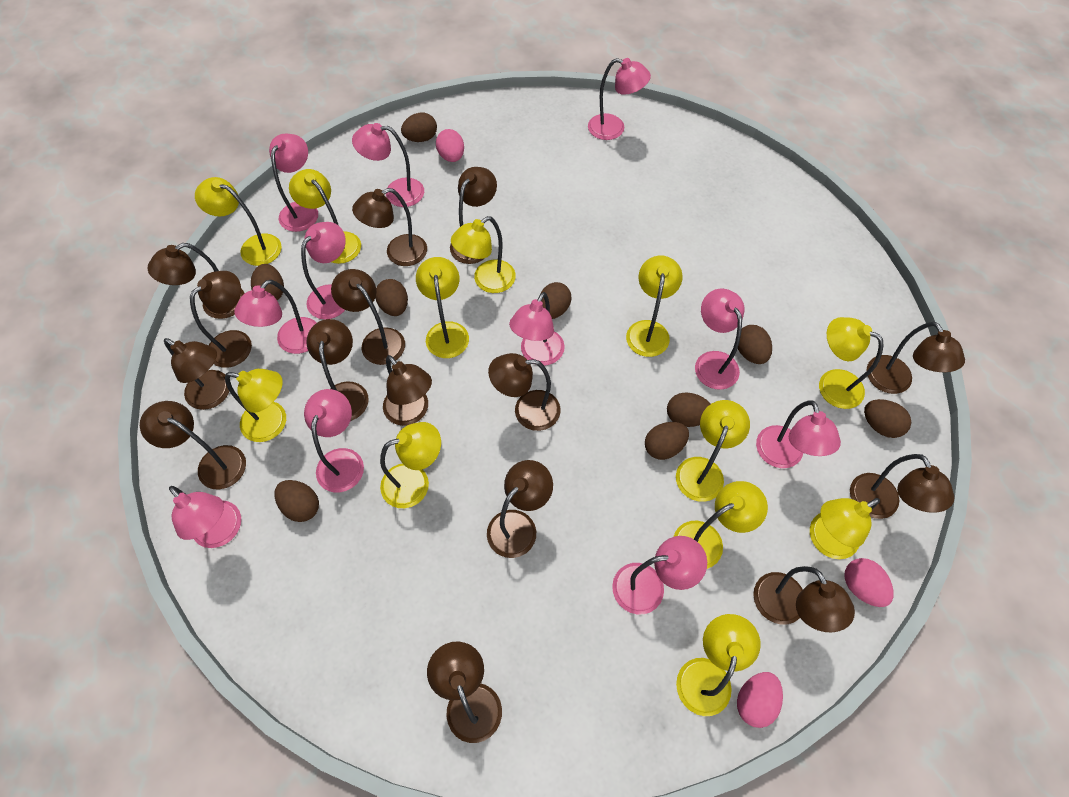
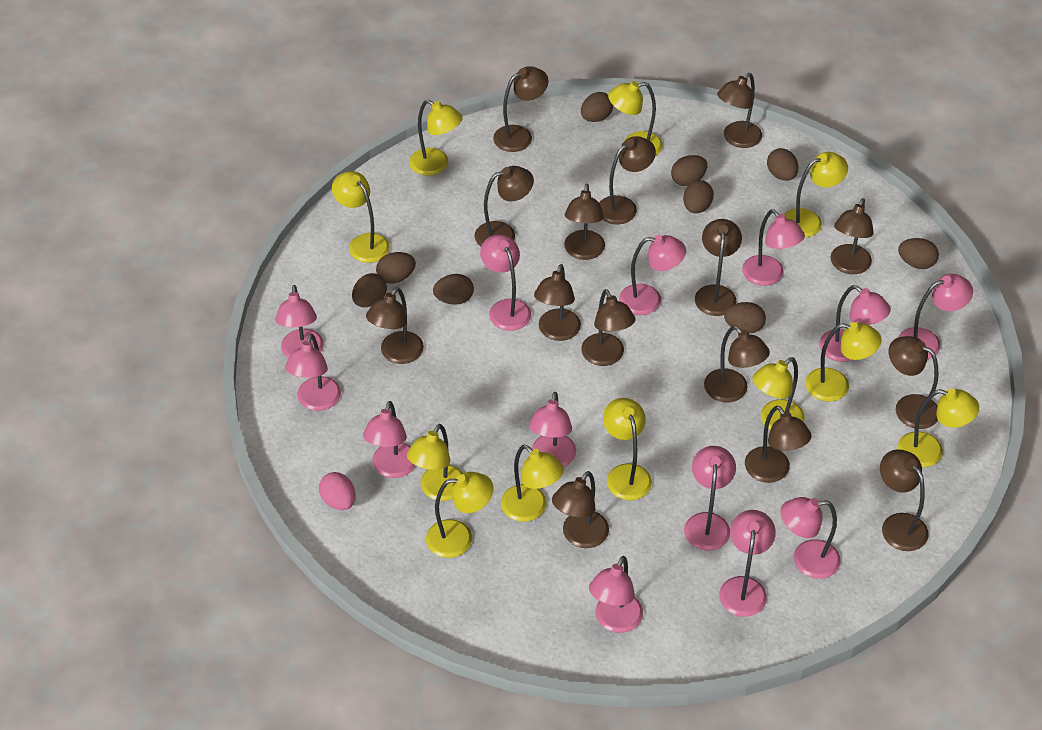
pink egg: [436,129,464,162] [737,672,783,728] [844,558,894,607] = 3 -> [319,472,356,510] = 1
pink lamp: [169,486,241,548] [234,280,317,354] [269,134,318,232] [301,222,346,319] [304,389,364,492] [352,123,424,207] [509,292,565,366] [588,58,651,140] [612,536,707,614] [695,288,744,390] [756,400,841,468] = 11 -> [275,285,324,358] [285,334,341,411] [363,401,416,478] [480,235,531,331] [529,392,576,467] [589,556,643,633] [619,235,686,315] [684,446,736,551] [719,510,776,617] [742,209,805,286] [780,497,841,579] [819,285,891,362] [898,274,973,359] = 13
yellow lamp: [195,177,282,266] [225,369,286,442] [289,169,361,264] [380,422,441,508] [416,257,469,358] [451,216,516,293] [626,256,682,357] [673,481,768,569] [676,400,750,502] [676,614,761,716] [810,498,880,559] [819,317,883,409] = 12 -> [332,171,390,263] [407,424,463,501] [409,100,463,176] [426,472,493,558] [501,445,564,522] [603,398,652,500] [608,81,663,156] [752,357,805,430] [785,152,848,238] [805,322,882,402] [898,389,979,467] = 11

